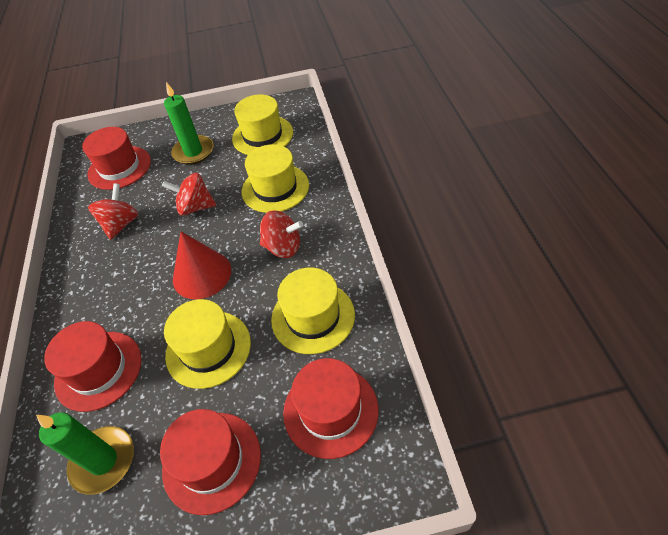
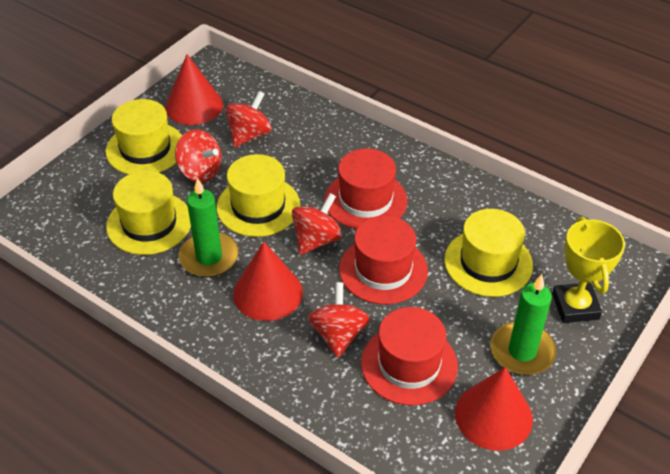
red cone: [173,232,231,299] = 1 -> [165,54,223,125] [233,242,303,321] [455,367,533,451] = 3
red hat: [44,321,142,412] [82,127,151,190] [160,409,261,515] [283,358,379,459] = 4 -> [325,149,407,229] [339,216,428,304] [361,307,458,406] = 3
red spinning top: [88,183,138,240] [162,173,216,216] [260,210,303,258] = 3 -> [175,130,222,182] [225,91,272,147] [292,193,342,255] [308,282,370,358] = 4
yellow trophy: none = 0 -> [552,217,625,323] = 1

